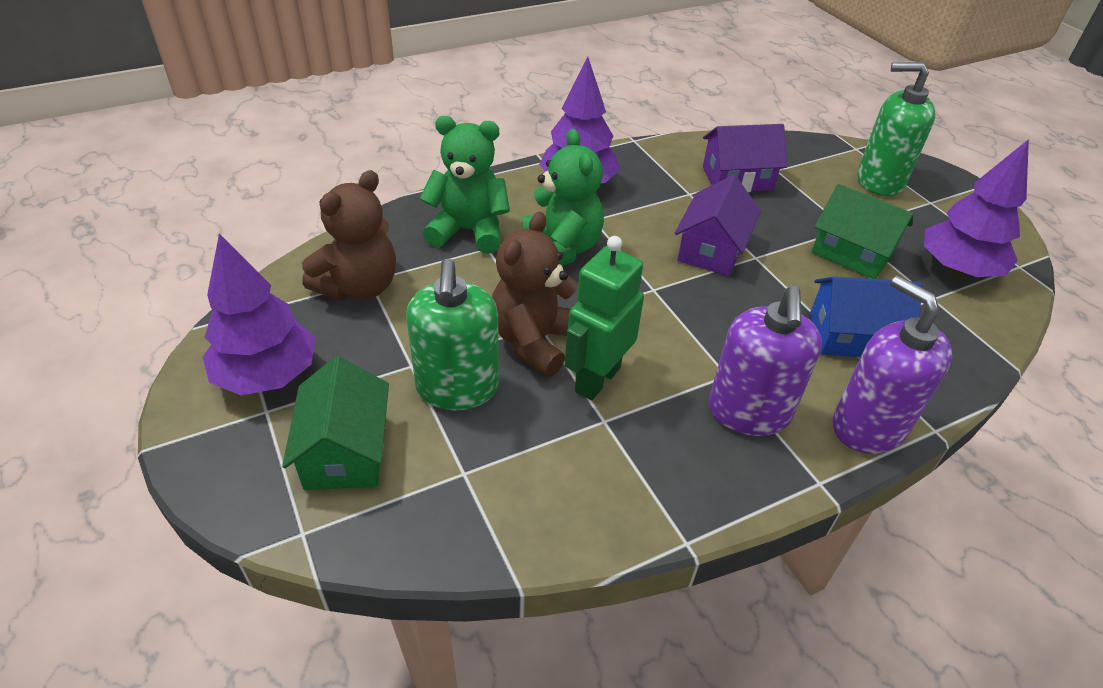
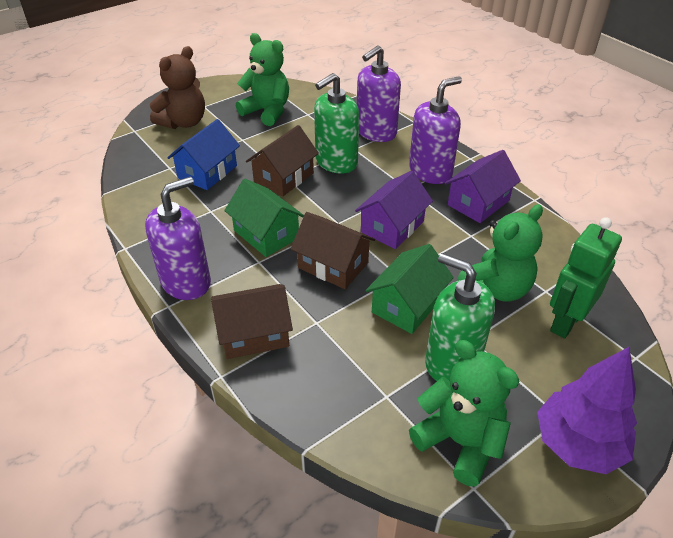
brown house: none = 0 -> [211,284,293,359] [246,125,319,196] [291,212,375,289] = 3
brown teddy bear: [302,170,396,301] [492,212,577,377] = 2 -> [150,46,205,129] = 1
green teddy bear: [419,116,510,254] [523,129,604,266] = 2 -> [236,33,289,126] [409,340,519,487] [457,204,543,302] = 3
purple soap dispenser: [709,286,822,436] [832,276,952,454] = 2 -> [145,177,211,300] [357,45,401,142] [409,76,462,184] = 3
purple tree: [203,234,315,395] [539,56,620,183] [924,139,1029,277] = 3 -> [537,347,637,474] = 1

